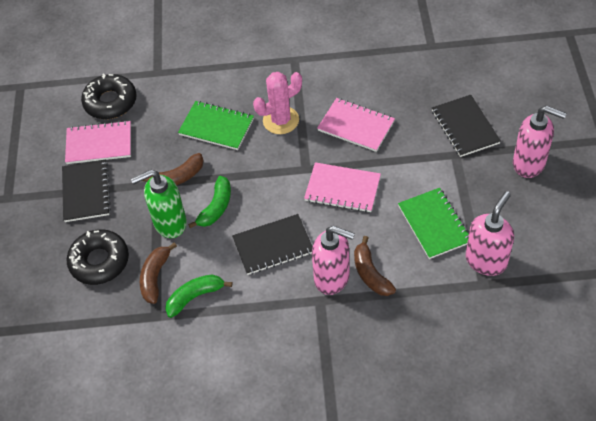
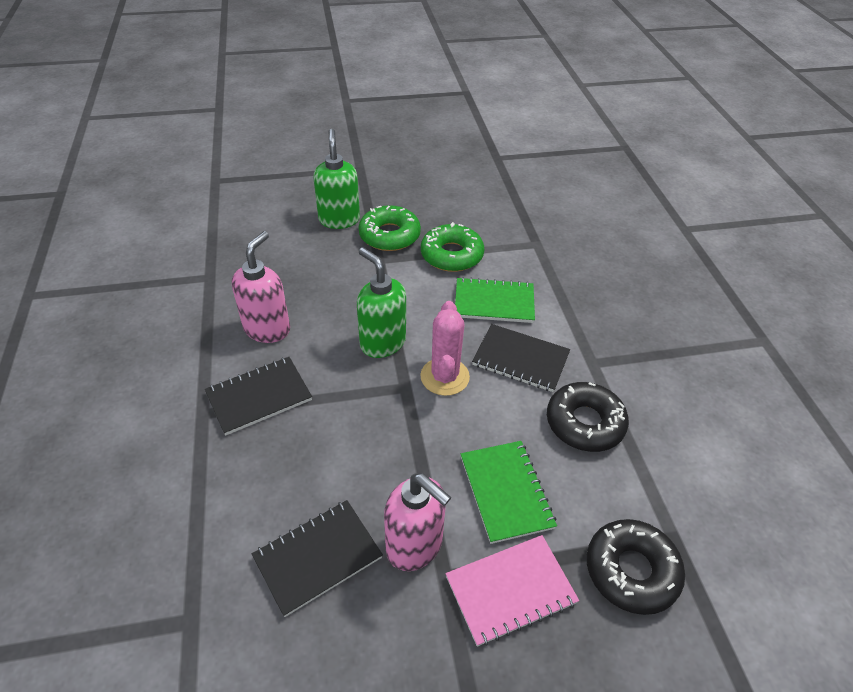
brown banana: [140,243,177,304] [142,153,204,185] [354,236,396,296] = 3 -> none = 0
green banana: [165,275,232,318] [188,176,231,228] = 2 -> none = 0
green donut: none = 0 -> [359,205,421,251] [421,222,484,272] = 2
green soap dispenser: [131,170,187,238] = 1 -> [313,129,360,229] [357,247,406,358] = 2
pink notebook: [65,120,131,164] [304,162,381,212] [317,98,395,152] = 3 -> [446,535,579,647] = 1
pink soap dispenser: [312,226,355,295] [466,191,514,276] [513,106,567,178] = 3 -> [232,231,290,343] [384,474,451,571] = 2

